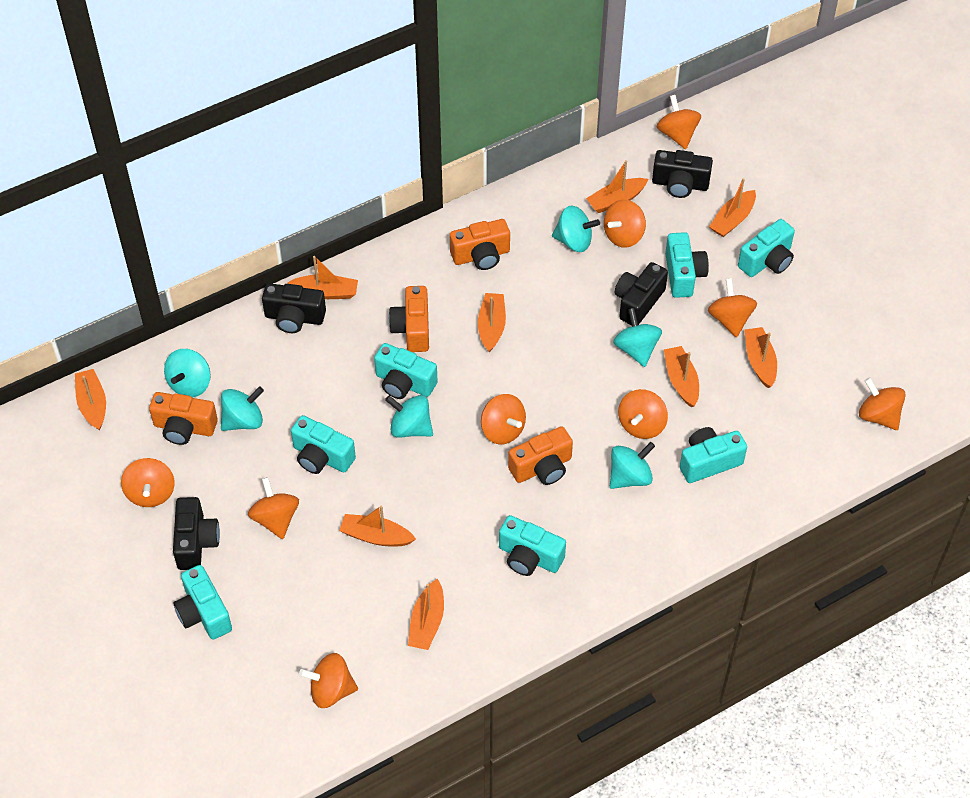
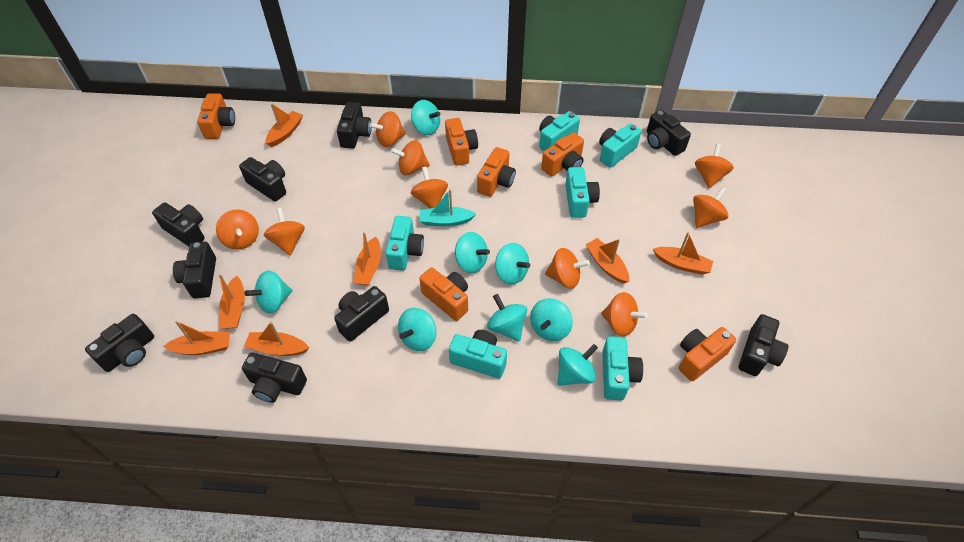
black camera: [173,497,220,570] [262,283,326,333] [614,262,668,325] [652,150,713,198] = 4 -> [85,314,154,372] [152,202,205,246] [173,242,216,298] [239,157,286,202] [242,353,307,403] [334,286,389,342] [337,102,372,149] [647,110,691,156] [738,314,789,376] = 9
orange boat: [75,369,106,431] [287,256,358,299] [339,506,416,546] [408,579,444,650] [478,293,506,352] [586,160,648,213] [664,346,699,407] [709,178,756,237] [744,327,777,388] = 9 -> [163,321,230,355] [219,274,245,329] [244,322,309,356] [266,104,303,147] [353,232,381,286] [585,238,629,284] [653,232,713,275] = 7
orange camera: [149,392,218,445] [389,286,429,352] [450,219,510,270] [508,426,573,485] = 4 -> [197,94,235,139] [419,268,468,321] [445,118,478,166] [477,147,516,197] [541,132,584,177] [679,327,736,381] = 6
turquoise boat: none = 0 -> [420,189,476,226] = 1
turquoise camera: [173,565,232,640] [291,415,356,474] [374,343,438,399] [499,515,566,576] [665,232,709,298] [680,427,747,483] [738,219,795,277] = 7 -> [386,216,424,271] [449,330,507,379] [539,111,580,151] [565,167,600,218] [599,123,641,168] [602,336,643,400] = 6
turquoise spinning top: [164,349,211,397] [221,386,264,431] [385,395,433,438] [552,205,600,252] [610,442,655,489] [613,308,662,367] = 6 -> [245,270,293,313] [398,308,436,351] [411,100,441,135] [454,232,490,273] [487,294,527,342] [495,243,530,285] [530,298,573,341] [558,344,598,386] = 8

